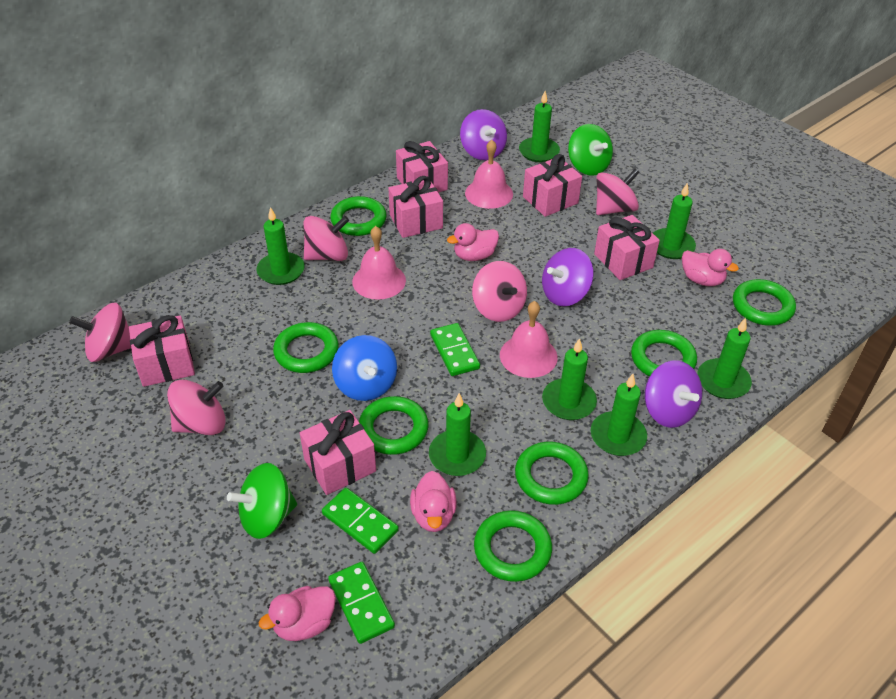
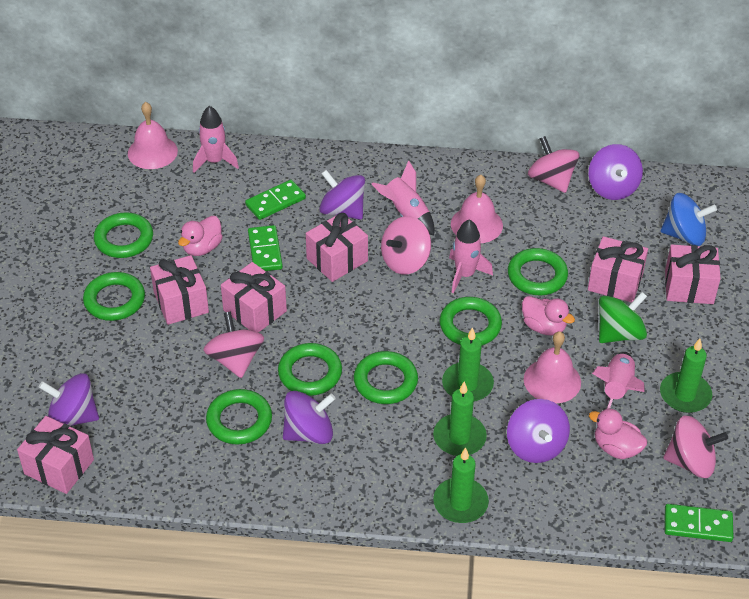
green candle: [257,207,304,285] [429,393,486,476] [519,91,560,162] [542,338,597,420] [591,374,647,456] [653,183,696,259] [697,318,752,399] = 7 -> [433,381,487,456] [433,447,489,523] [442,327,494,402] [660,339,712,413] = 4
green spinning top: [227,463,297,539] [568,124,613,176] = 2 -> [599,292,647,343] = 1
pink duck: [259,586,336,641] [410,471,457,532] [447,223,499,261] [682,249,739,286] = 4 -> [178,216,223,256] [522,296,575,335] [589,408,647,459] = 3
pink rocket: none = 0 -> [193,106,239,173] [371,160,435,235] [449,219,493,293] [592,352,644,409] = 4
pink spinning top: [69,303,131,362] [167,380,226,435] [304,216,349,261] [472,261,527,322] [596,169,640,215] = 5 -> [203,311,264,378] [381,216,431,275] [528,136,579,193] [663,416,728,478] = 4
purple spinning top: [460,109,507,160] [542,248,594,306] [645,360,702,428] = 3 -> [39,373,99,426] [283,391,336,444] [319,170,365,220] [507,399,570,463] [589,144,643,200] = 5

